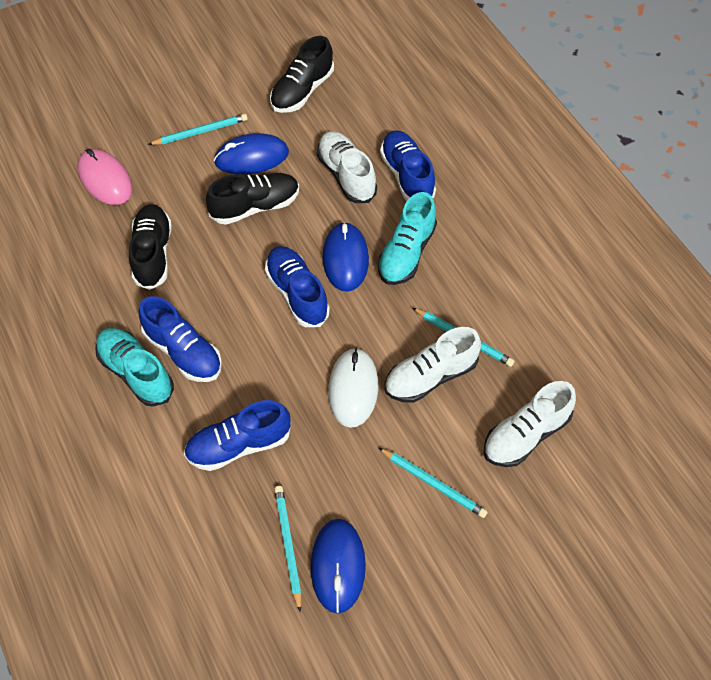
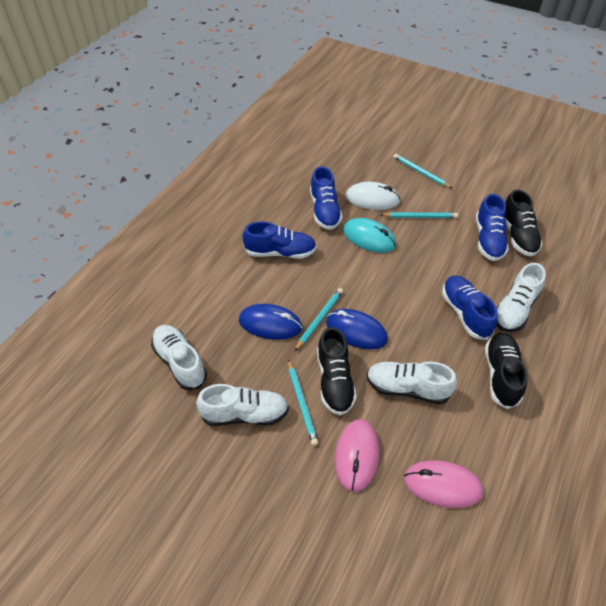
blue mouse: [214,133,289,175] [310,519,366,614] [323,221,369,292] = 3 -> [239,304,302,340] [326,309,388,350] = 2
pink mouse: [77,149,132,205] = 1 -> [335,419,379,492] [404,460,483,508] = 2
turquoise mouse: none = 0 -> [343,218,396,253] = 1
turquoise shoe: [95,328,174,407] [378,192,437,285] = 2 -> none = 0
white shoe: [317,131,377,203] [385,327,481,403] [484,381,576,467] = 3 -> [151,325,207,390] [196,384,289,426] [367,361,457,404] [497,263,546,332] = 4

